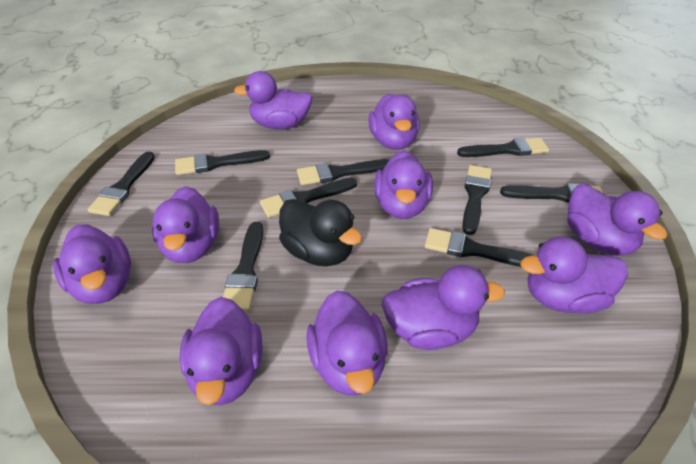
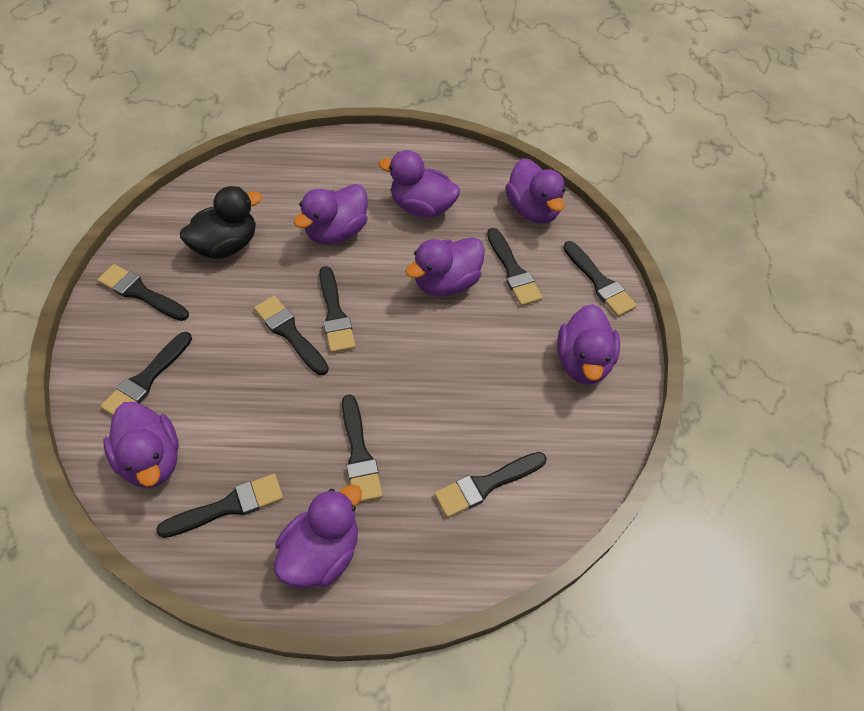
purple duck: [53,224,131,304] [152,186,219,263] [179,297,262,405] [234,71,313,130] [306,290,388,396] [368,94,420,150] [374,150,433,219] [381,265,505,350] [520,237,628,314] [567,183,667,256] = 10 -> [104,402,179,488] [274,484,362,588] [294,184,368,245] [379,150,460,218] [405,237,485,297] [505,158,565,224] [557,304,620,385] = 7

